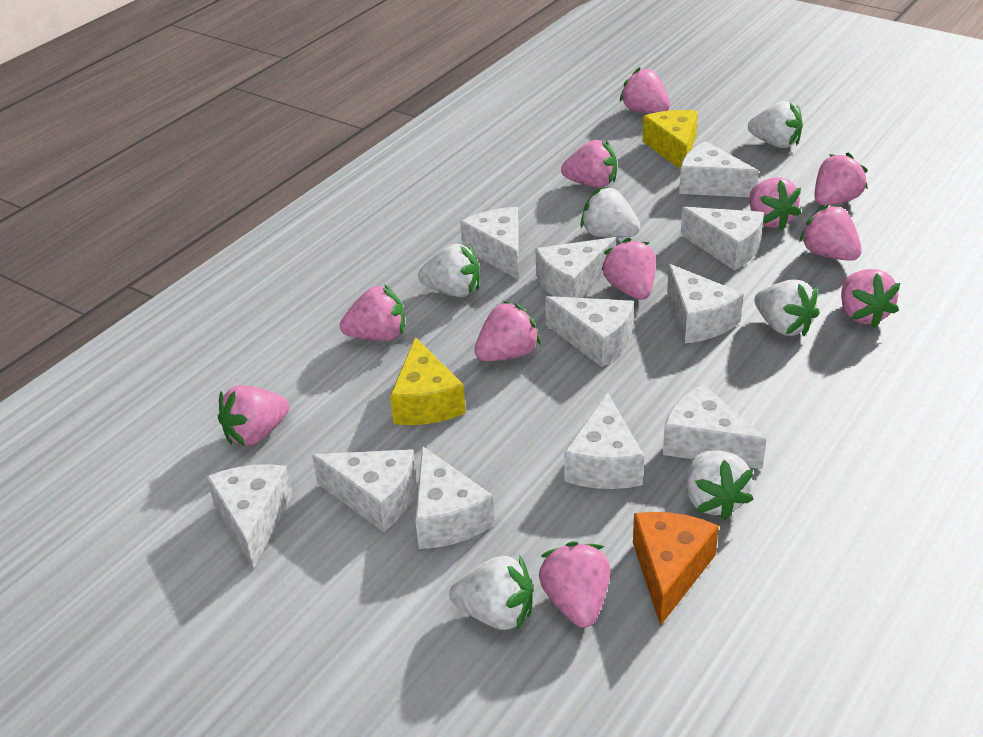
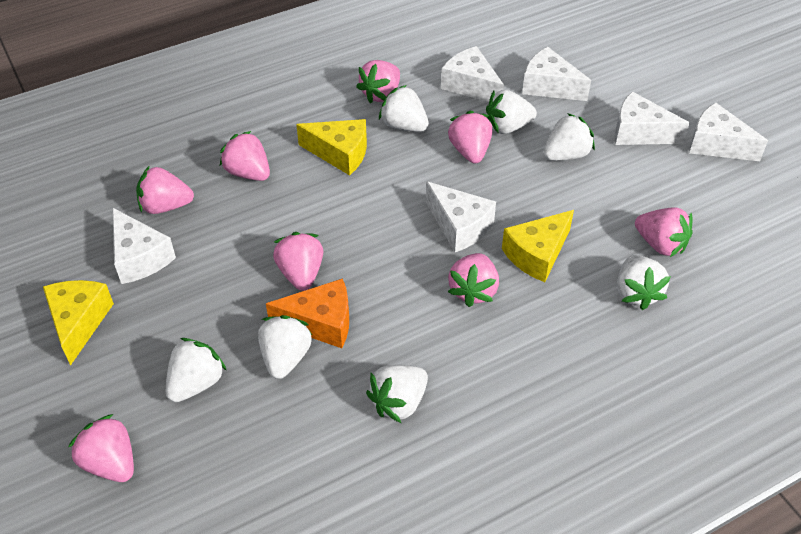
pink strawberry: [218,385,289,446] [340,285,405,341] [474,301,541,361] [539,541,610,628] [561,140,617,188] [601,238,656,300] [620,67,670,113] [749,177,801,231] [799,204,862,261] [815,153,868,206] [841,269,900,328] = 11 -> [68,414,134,482] [136,165,194,214] [220,131,270,181] [273,232,323,291] [356,60,400,104] [448,110,492,163] [448,253,499,307] [635,207,693,257] = 8
white cheese: [207,464,292,569] [312,449,416,532] [415,446,495,549] [460,207,519,279] [535,237,616,298] [545,296,634,367] [564,393,644,489] [663,384,766,469] [667,264,744,343] [679,141,759,197] [681,207,764,271] = 11 -> [113,208,176,284] [426,181,496,252] [441,46,504,102] [522,47,591,101] [615,92,690,145] [689,102,768,161] = 6
white strawberry: [418,244,480,297] [449,555,533,630] [580,187,640,238] [686,450,754,520] [748,101,803,148] [754,280,820,336] = 6 -> [166,338,227,402] [258,315,312,379] [366,365,428,423] [379,85,429,132] [486,90,537,134] [543,113,595,161] [617,255,671,310] = 7
yellow cheese: [390,337,466,425] [642,110,698,169] = 2 -> [43,280,114,366] [296,119,367,176] [502,210,574,282] = 3

